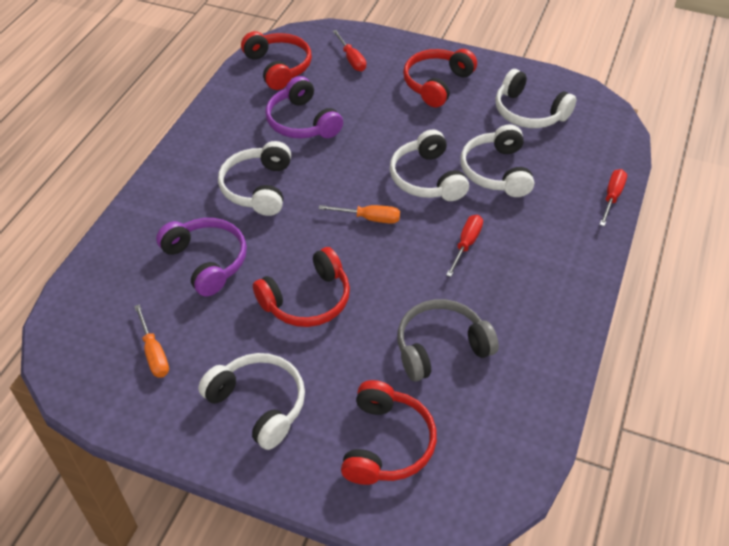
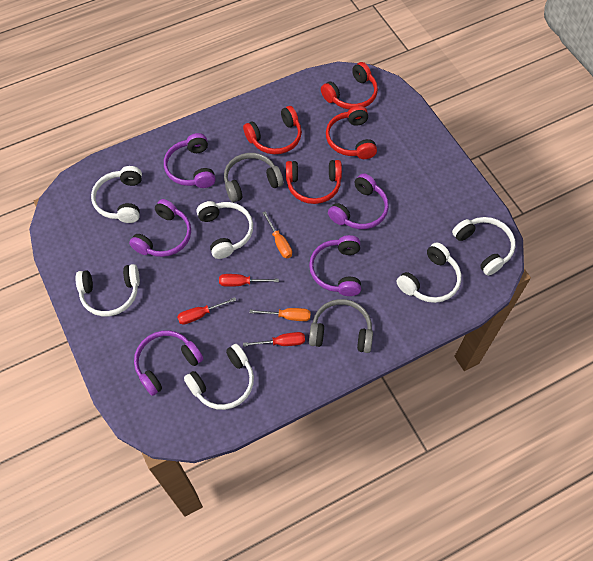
grey headphones: [397,299,499,382] = 1 -> [224,153,284,202] [309,299,373,353] = 2
purple headphones: [156,218,247,296] [265,76,343,139] = 2 -> [129,199,191,257] [134,330,203,396] [164,133,216,188] [309,235,361,296] [328,173,389,229] = 5
white headphones: [198,353,305,450] [218,141,291,216] [390,129,469,201] [461,124,534,197] [495,69,576,128] = 5 -> [75,264,140,316] [91,166,142,223] [184,344,254,410] [197,201,253,259] [397,242,461,303] [452,217,516,276] = 6

